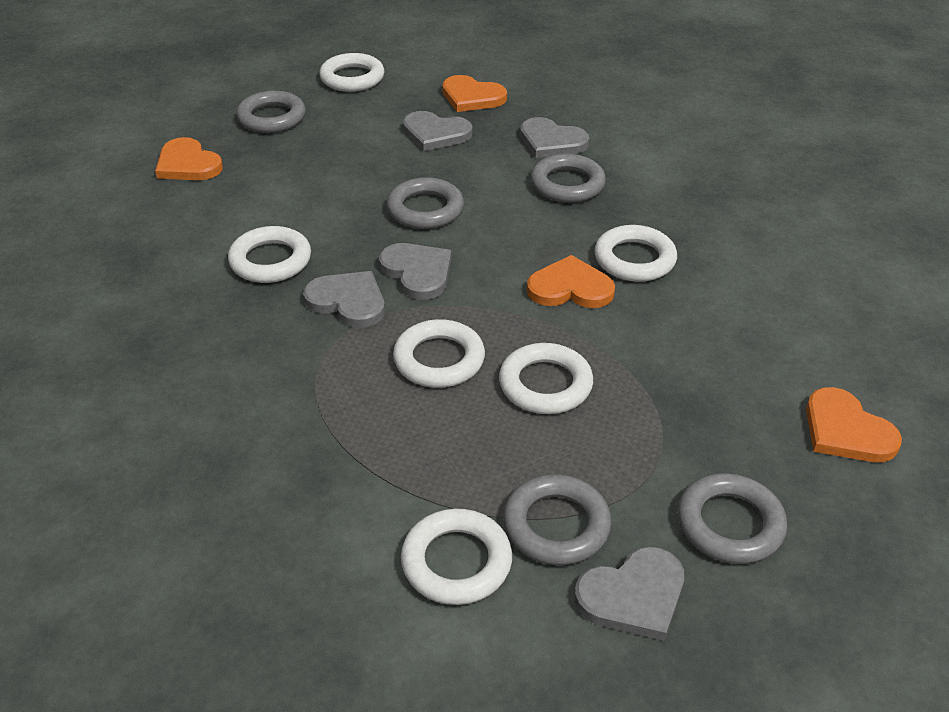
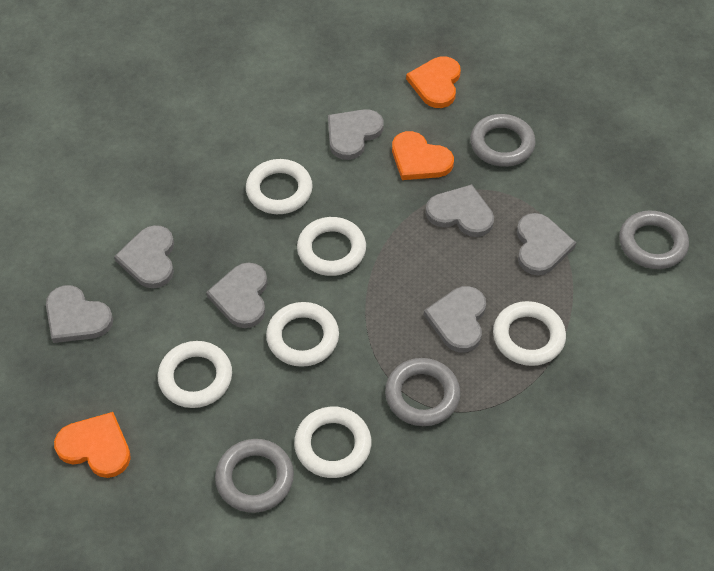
grey heart: [303,271,385,328] [379,243,452,300] [403,111,473,151] [520,117,589,158] [574,546,684,641] = 5 -> [46,285,113,343] [114,225,174,288] [206,262,267,328] [328,109,384,160] [424,286,486,353] [426,184,494,237] [517,213,576,275] = 7
grey ring: [236,91,306,133] [387,177,464,229] [503,474,611,565] [531,154,606,203] [678,473,787,564] = 5 -> [215,439,294,513] [385,358,460,426] [470,114,536,167] [619,211,689,269] = 4
orange heart: [155,137,223,180] [442,75,507,112] [527,255,615,308] [806,387,902,462] = 4 -> [54,412,131,478] [392,131,454,180] [406,57,461,108] = 3

